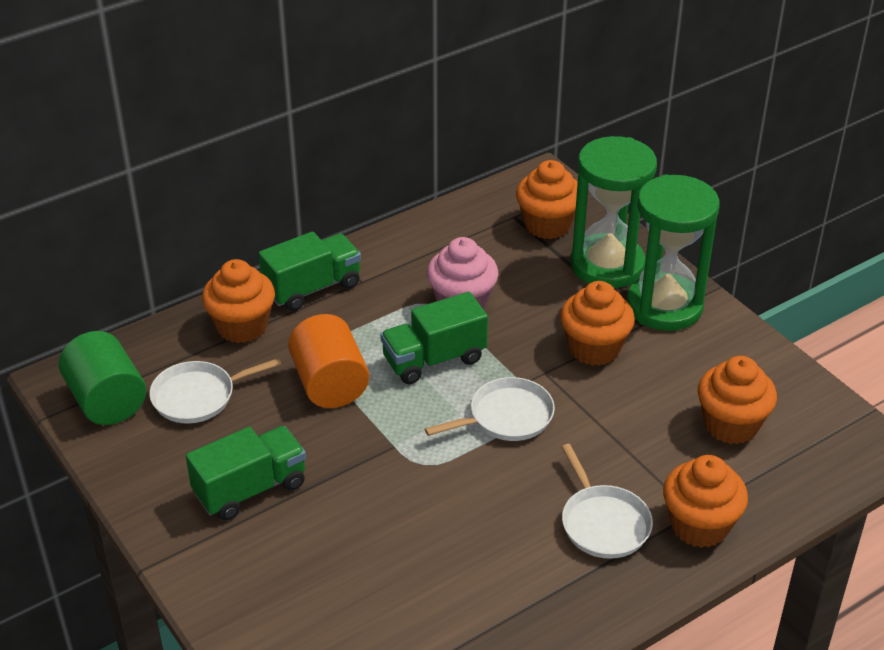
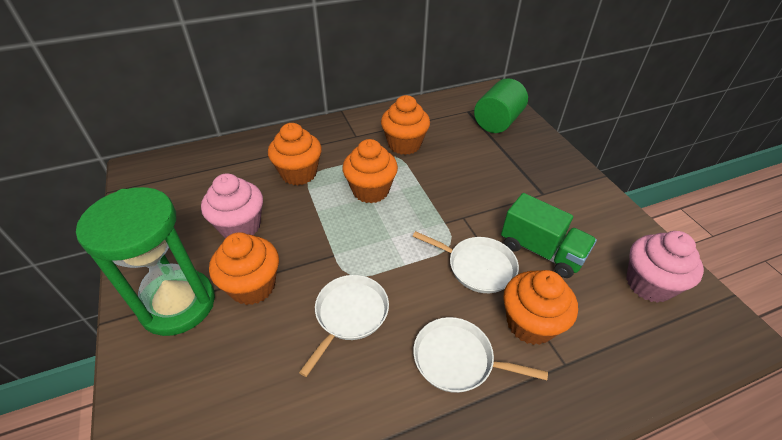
green hourglass: [571,136,657,288] [627,174,719,331] = 2 -> [76,187,215,336] = 1
green truck: [186,426,306,520] [258,232,361,311] [380,292,488,384] = 3 -> [501,193,597,278] = 1
orange cylinder: [288,314,369,408] = 1 -> none = 0
pink cupcake: [427,237,499,310] = 1 -> [201,173,263,238] [626,231,704,303] = 2

